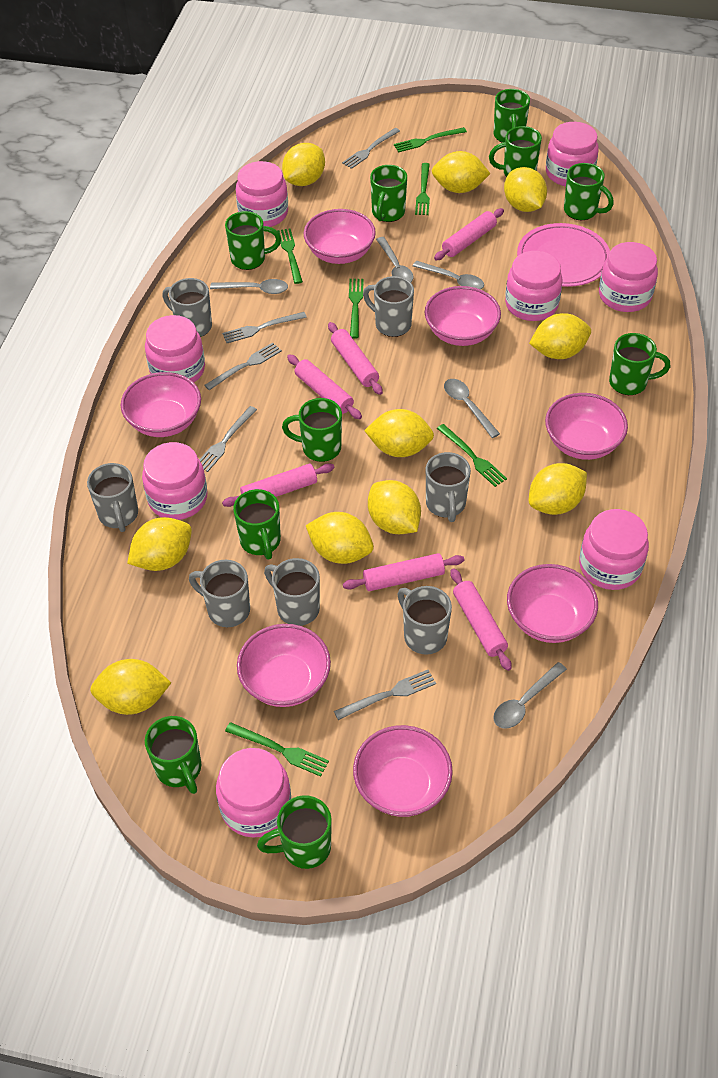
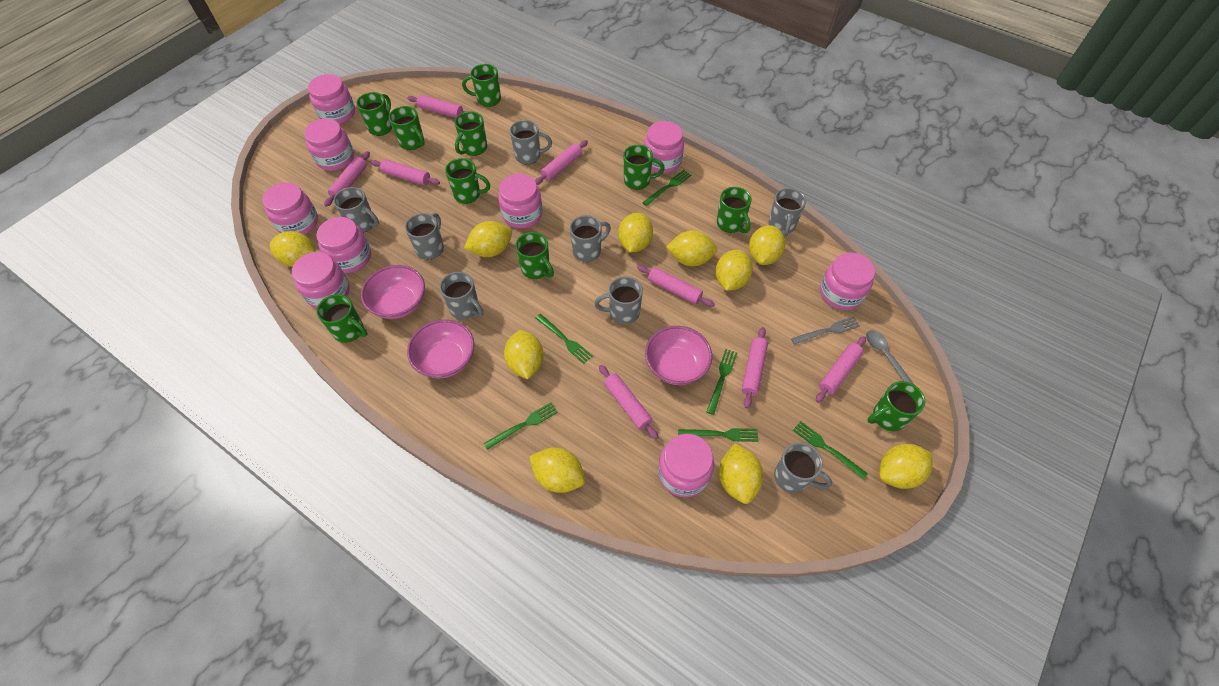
grey fork: [200,406,257,472] [204,342,282,390] [222,312,307,343] [334,670,436,720] [342,128,400,169] = 5 -> [791,317,860,344] = 1
grey mug: [87,463,138,532] [162,278,212,337] [189,560,250,627] [264,558,320,626] [363,276,414,337] [397,586,452,655] [426,452,471,522] = 7 -> [333,187,379,233] [405,213,444,260] [440,272,483,320] [510,120,552,165] [570,215,611,262] [594,276,643,324] [769,188,806,237] [774,442,832,493] = 8
grey spoon: [210,279,288,294] [376,237,413,282] [413,261,484,289] [444,379,500,438] [493,662,567,729] = 5 -> [866,330,914,384] = 1
pink bowl: [121,372,201,437] [237,624,331,707] [304,209,376,264] [353,725,453,817] [425,286,501,346] [507,564,598,643] [545,393,628,460] = 7 -> [361,265,425,319] [407,319,474,378] [645,326,712,385] = 3
pink jar: [142,442,207,520] [145,315,205,382] [216,748,291,838] [236,161,288,227] [505,251,563,321] [546,122,599,186] [579,509,649,590] [599,242,658,312] = 8 -> [262,182,318,235] [292,252,350,309] [304,118,354,171] [308,74,355,124] [316,217,371,273] [498,174,543,228] [644,121,684,173] [658,434,714,497] [820,253,875,310] = 9
pink plate: [517,223,610,287] = 1 -> none = 0
pink rolling pin: [222,463,334,507] [287,354,362,419] [328,322,383,395] [343,553,464,591] [434,208,504,260] [450,568,512,671] = 6 -> [324,151,370,207] [371,159,440,186] [407,95,468,118] [535,140,588,185] [599,365,658,440] [637,265,715,307] [742,327,768,408] [816,336,866,403] = 8

